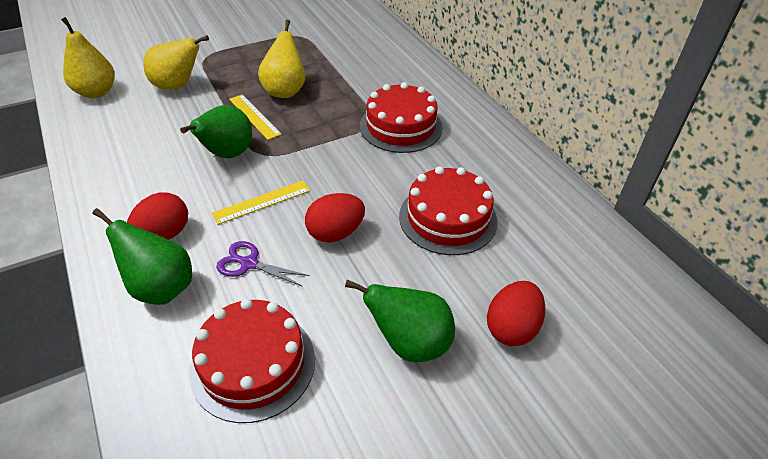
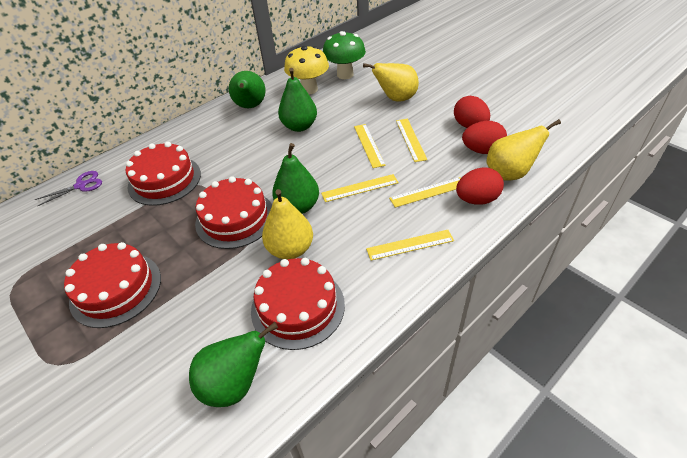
green mushroom: none = 0 -> [323,31,366,79] = 1
green pear: [92,208,192,305] [180,105,252,158] [345,280,455,362] = 3 -> [189,322,278,407] [229,71,266,108] [272,143,319,214] [278,68,317,132] = 4
red cake: [190,298,315,423] [360,82,443,153] [399,166,497,255] = 3 -> [64,242,161,328] [126,142,201,206] [195,176,272,249] [251,258,345,350] = 4
yellow mushroom: none = 0 -> [284,46,329,94] = 1
yellow ruler: [212,181,310,225] [229,94,282,140] = 2 -> [321,174,399,202] [354,124,386,168] [366,230,454,261] [389,177,461,208] [396,119,428,162] = 5

